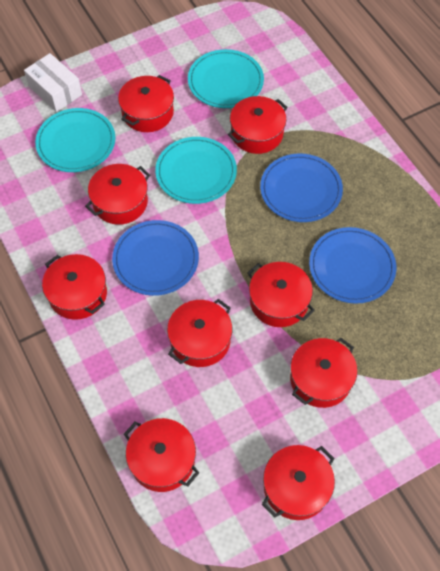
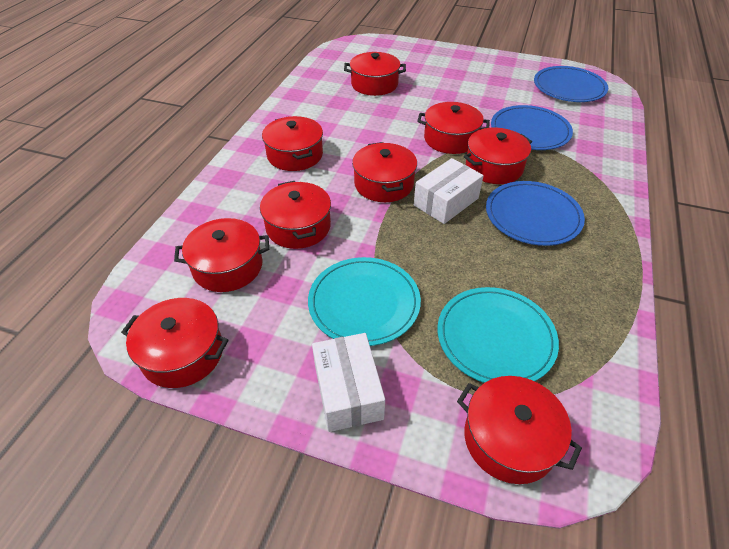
turquoise plate: [35,108,116,172] [155,137,237,204] [188,49,264,108] = 3 -> [308,257,421,346] [437,287,559,383] = 2
white box: [24,53,82,112] = 1 -> [312,333,385,432] [414,158,484,224] = 2

